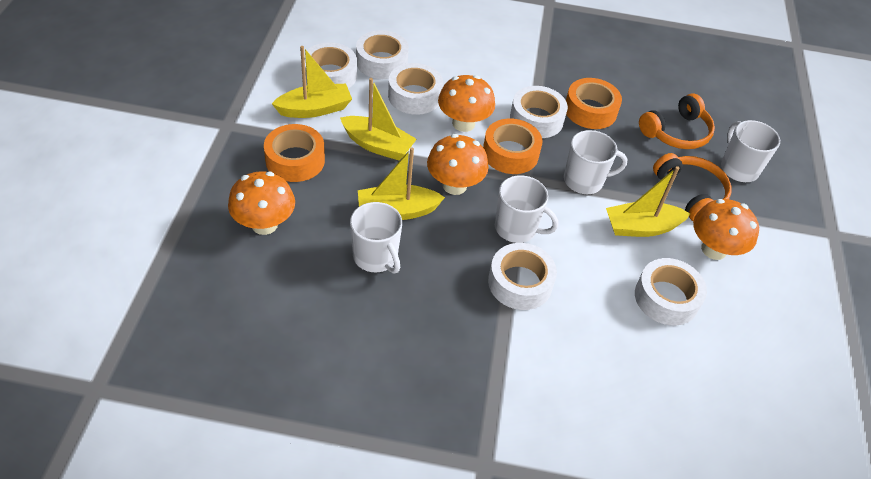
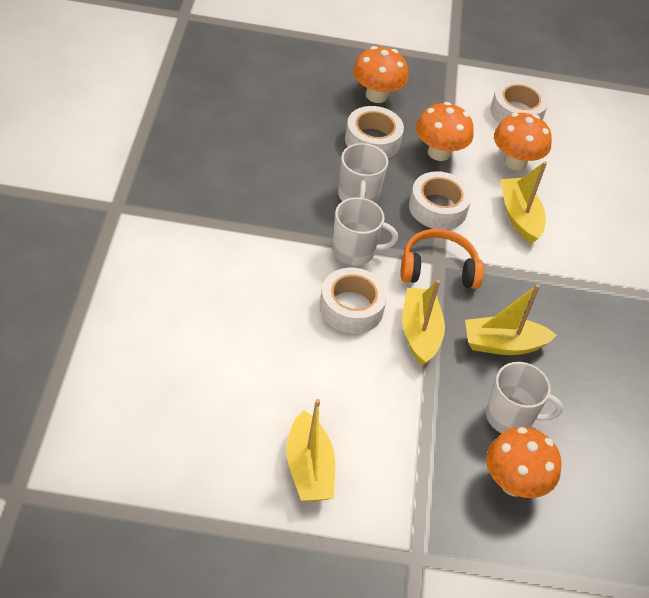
orange headphones: [639,94,715,149] [653,153,732,221] = 2 -> [401,229,484,289] = 1
orange tape: [264,124,325,182] [483,119,542,174] [566,78,622,129] = 3 -> none = 0
white mug: [350,202,402,273] [495,175,558,243] [564,130,627,194] [721,120,780,182] = 4 -> [332,197,398,266] [338,143,388,203] [486,362,563,433] = 3
white tape: [304,42,357,88] [356,30,409,79] [388,63,443,115] [488,243,557,310] [510,86,568,138] [635,258,707,326] = 6 -> [319,268,387,334] [345,106,404,158] [409,171,472,230] [490,80,549,124] = 4

